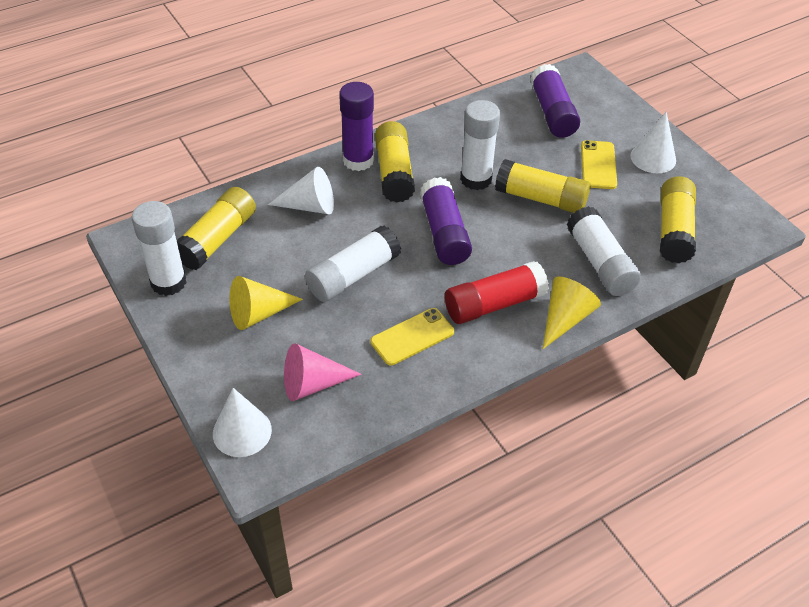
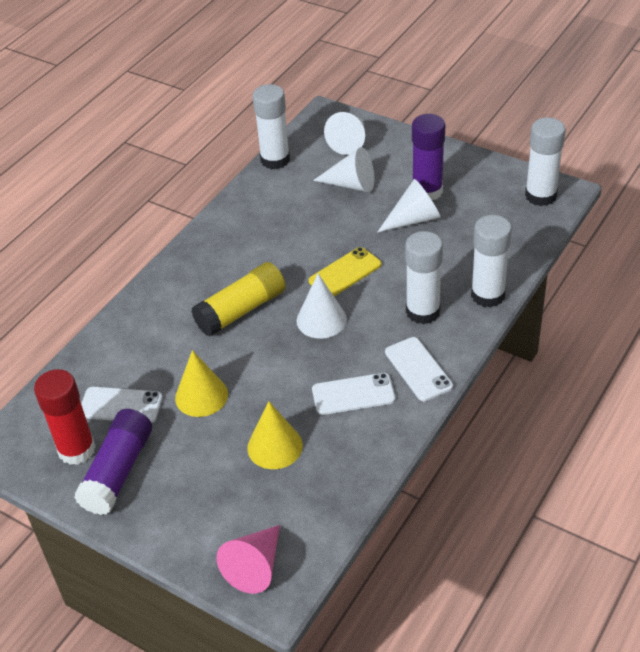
purple glue stick: [339,82,374,171] [420,177,472,265] [530,64,580,138] = 3 -> [74,409,152,515] [412,114,445,200] = 2
white cone: [213,388,272,457] [267,166,334,214] [630,111,676,173] = 3 -> [296,274,347,339] [313,147,374,192] [324,112,365,155] [377,179,441,233] = 4
white phone: none = 0 -> [81,387,163,423] [312,373,395,415] [385,337,453,401] = 3
yellow glue stick: [177,187,256,270] [375,121,415,203] [495,159,591,213] [660,176,696,264] = 4 -> [191,262,286,337] = 1
yellow phone: [371,308,454,365] [581,140,617,189] = 2 -> [309,247,381,296] = 1

